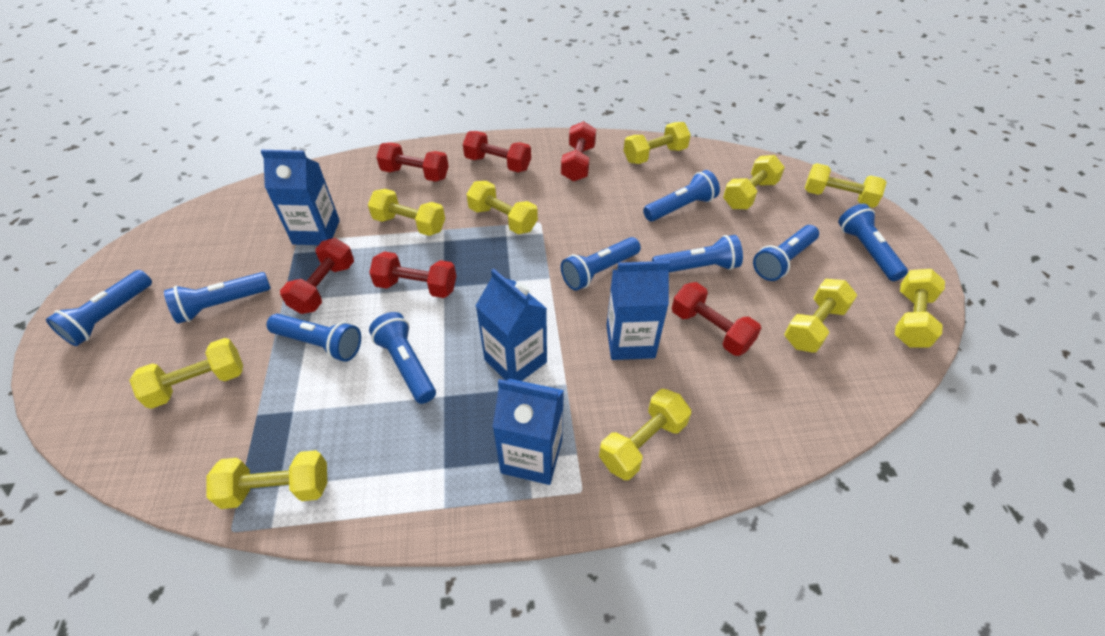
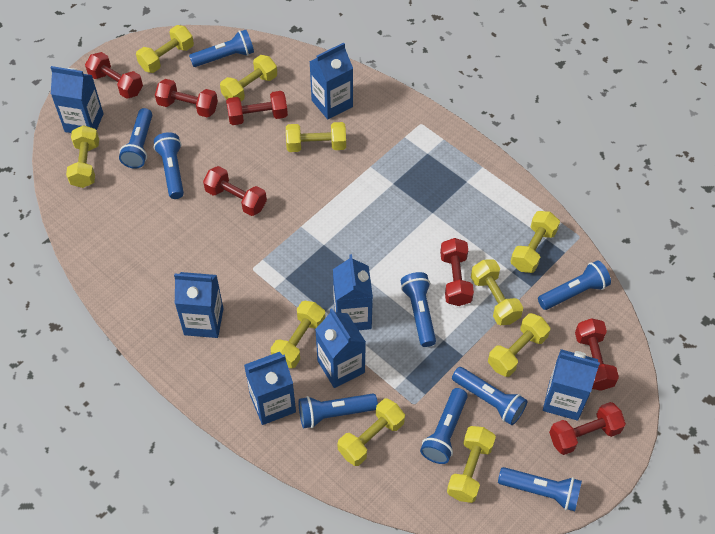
blue carton: [261,150,340,245] [476,269,547,381] [493,379,564,485] [606,261,670,360] = 4 -> [51,66,104,133] [174,272,224,338] [244,352,296,425] [309,43,353,119] [315,309,366,388] [333,254,373,330] [543,349,600,421] = 7
red dumbbell: [280,238,354,314] [369,251,456,298] [377,142,449,182] [463,131,531,172] [561,121,596,181] [672,282,761,356] = 6 -> [85,52,143,99] [155,79,218,117] [203,166,267,216] [226,91,288,125] [440,238,474,306] [549,402,626,455] [575,318,619,391] = 7

